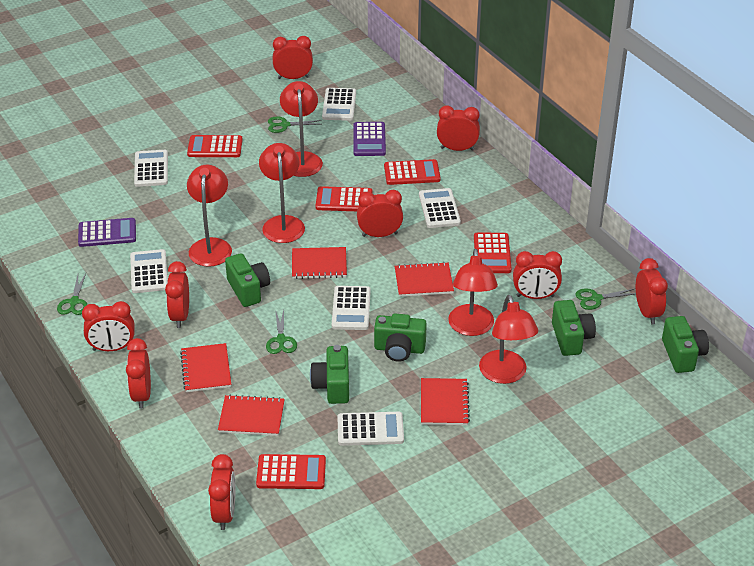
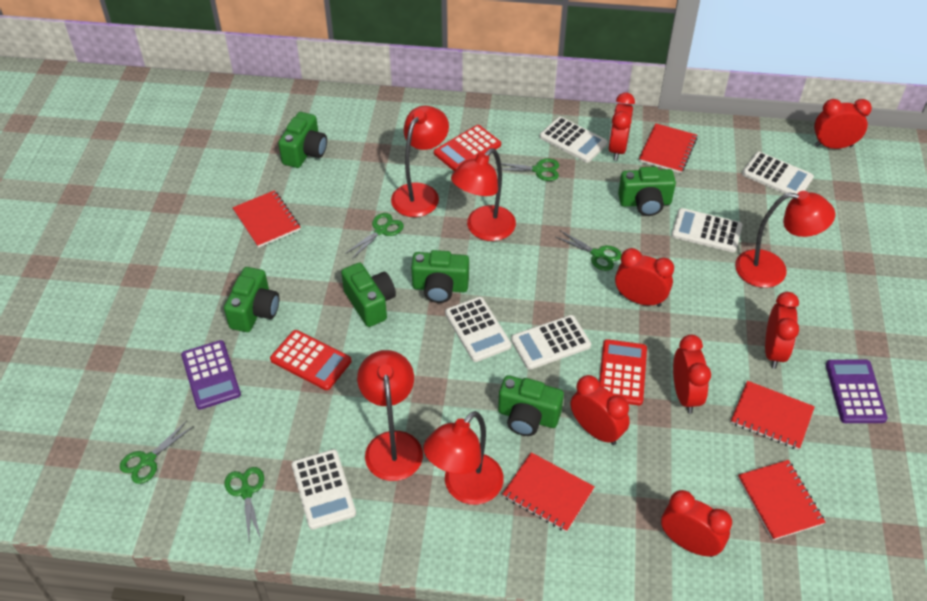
green camera: [225,253,270,307] [310,345,349,404] [374,314,427,362] [552,300,596,356] [662,316,709,373] = 5 -> [224,267,279,332] [278,112,327,168] [341,262,396,327] [411,250,469,303] [498,375,564,436] [618,167,676,216] = 6
green scissors: [57,273,87,315] [266,310,297,354] [268,116,322,133] [575,288,636,310] = 4 -> [120,421,194,484] [225,467,264,539] [345,213,404,259] [495,158,559,181] [556,230,622,271] = 5
red calculator: [187,135,243,157] [256,454,326,489] [316,186,372,211] [384,159,441,185] [474,233,512,273] = 5 -> [270,330,352,390] [434,125,501,171] [599,339,647,406] = 3
red clock: [82,301,135,351] [126,338,151,409] [165,261,189,328] [208,454,235,530] [273,36,313,79] [357,190,403,237] [437,105,480,151] [513,251,562,299] [636,258,668,324] = 9 -> [571,375,630,445] [608,93,635,161] [615,248,674,307] [661,490,732,557] [673,334,711,414] [765,292,799,368] [814,99,872,149] = 7

